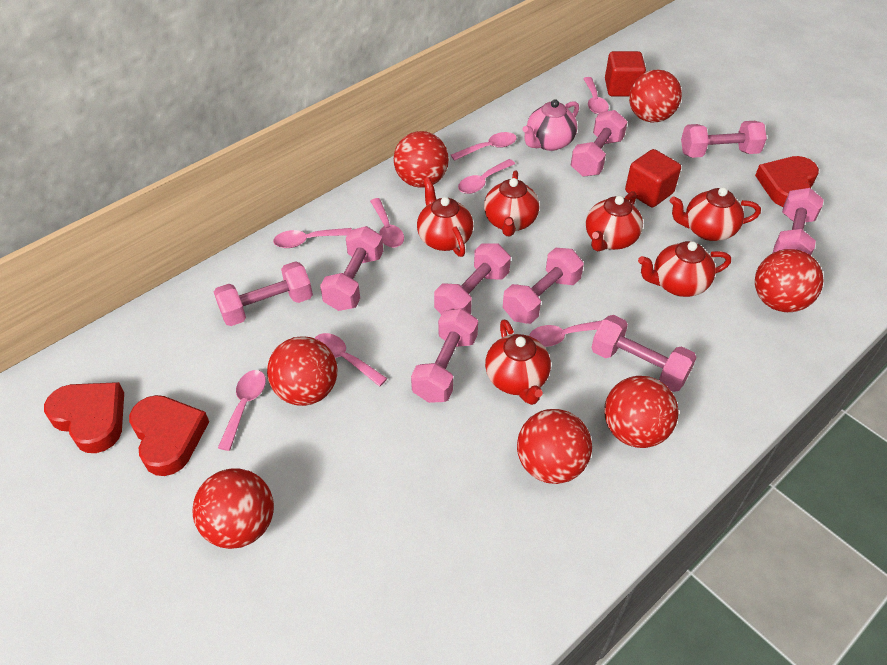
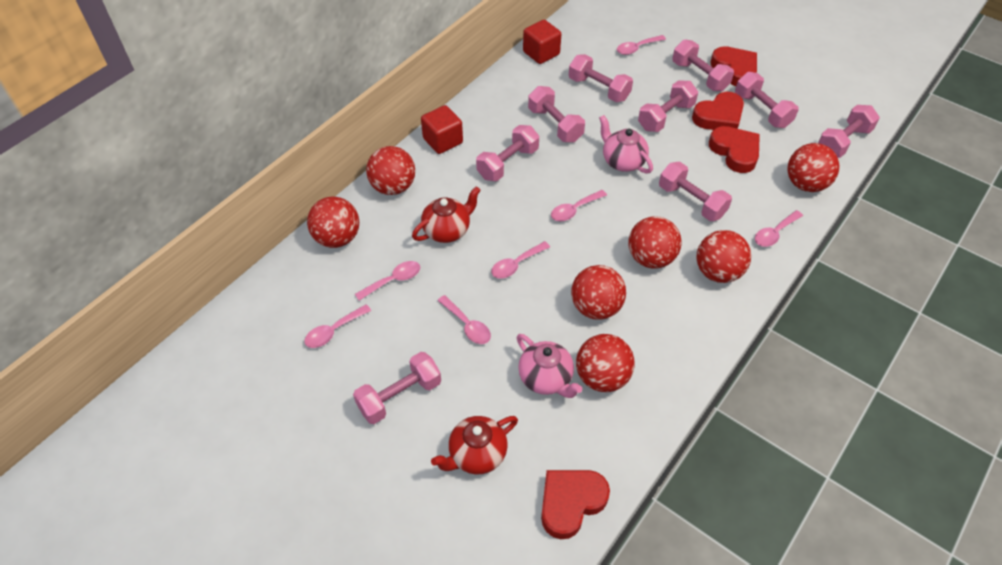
pink spoon: [218,370,266,451] [273,228,352,248] [314,333,387,387] [370,198,404,248] [451,132,517,161] [458,159,515,194] [529,321,602,347] [583,77,609,114] = 8 -> [304,304,371,348] [355,261,420,301] [437,295,491,344] [491,241,550,279] [551,190,607,221] [617,35,666,55] [755,210,803,247] = 7
pink teapot: [522,99,579,151] = 1 -> [517,334,583,398] [599,115,653,174] = 2
red heart: [44,382,124,453] [129,395,209,476] [755,156,819,207] = 3 -> [541,470,610,539] [692,92,744,130] [709,126,760,173] [711,46,757,86] = 4
red teapot: [417,177,473,257] [484,171,539,237] [485,320,551,405] [586,191,643,251] [638,241,731,297] [670,187,761,241] = 6 -> [412,186,480,243] [431,416,518,474] = 2

